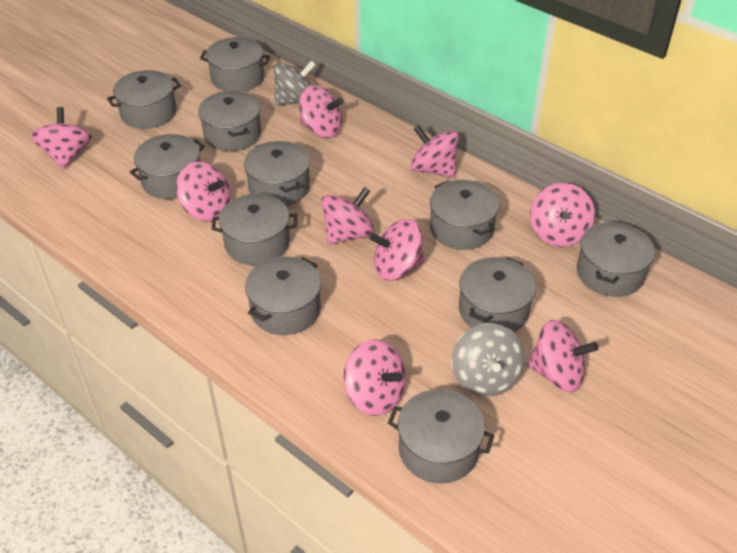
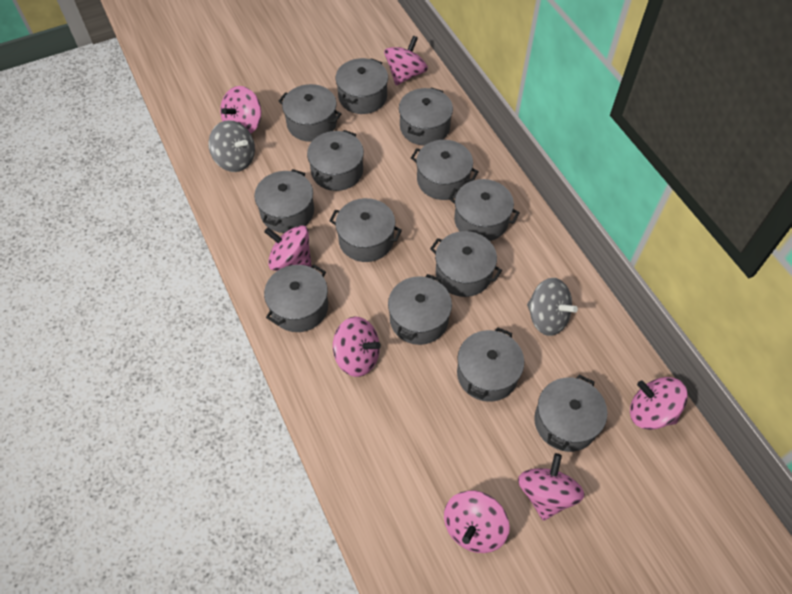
grey pot: [107,70,181,129] [130,134,205,199] [198,91,261,151] [200,37,270,92] [212,194,297,265] [244,141,310,206] [245,257,321,335] [388,389,494,483] [430,180,499,250] [459,257,536,333] [577,222,655,297] = 11 -> [254,169,314,233] [264,265,328,332] [278,84,341,142] [307,130,364,191] [330,198,402,262] [336,58,388,114] [388,274,452,345] [399,87,453,146] [411,140,479,200] [430,231,502,297] [448,179,520,241] [457,327,524,402] [534,375,607,452] = 13
pink spinning top: [30,107,92,169] [176,161,231,222] [299,85,344,138] [321,187,375,244] [343,339,406,416] [370,219,424,281] [411,125,459,178] [527,320,598,392] [530,183,595,247] = 9 -> [220,86,261,134] [264,225,312,271] [333,317,381,377] [384,35,428,85] [444,490,510,553] [518,453,584,521] [630,377,688,430] = 7

